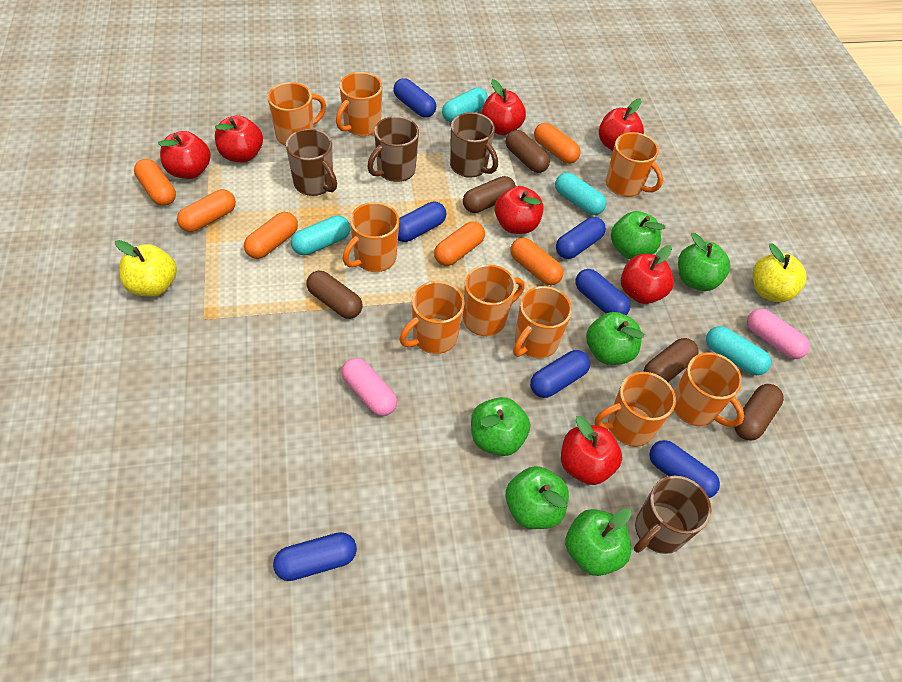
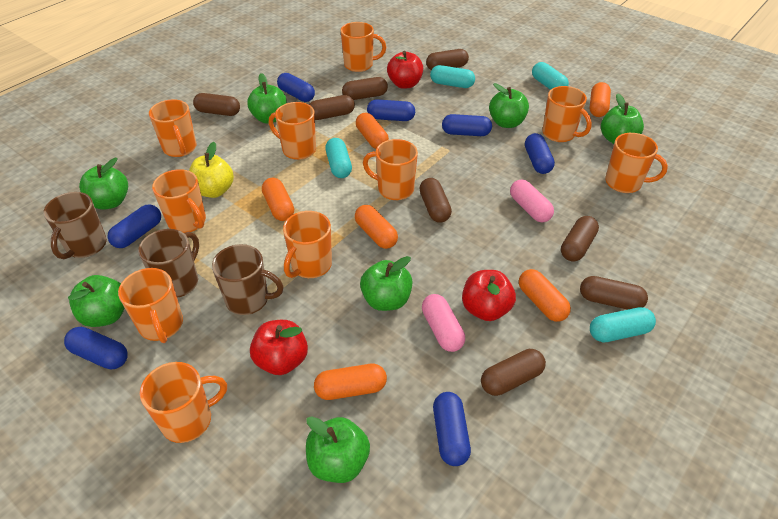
brown capsule: [307,271,362,319] [463,176,516,213] [506,130,550,173] [643,338,699,382] [735,384,784,441] = 5 -> [193,93,240,116] [309,95,355,120] [342,77,388,100] [419,178,452,223] [426,49,469,70] [481,349,546,396] [561,216,599,262] [580,276,648,310] = 8
brown mug: [286,129,337,196] [367,116,419,182] [450,112,498,178] [634,476,712,554] = 4 -> [43,192,107,259] [138,229,199,298] [212,244,284,315] = 3
green apple: [471,397,530,456] [506,466,569,529] [565,508,632,576] [586,312,644,365] [611,211,666,259] [678,233,730,291] = 6 -> [68,275,125,327] [79,158,128,209] [247,73,287,124] [306,416,370,483] [360,256,413,311] [489,83,529,128] [601,93,644,144] = 7
orange mug: [268,82,326,146] [336,72,382,136] [343,202,399,272] [400,281,465,354] [463,264,525,336] [513,286,572,358] [595,372,676,447] [606,132,663,197] [674,352,744,427] = 9 -> [118,268,183,343] [140,362,227,443] [149,99,197,157] [152,169,206,233] [269,102,316,160] [283,211,332,278] [340,22,386,72] [363,139,418,200] [542,86,592,142] [605,133,668,193] = 10
red apple: [158,131,211,179] [215,115,263,163] [482,79,526,135] [495,186,543,234] [561,416,622,485] [599,99,644,151] [621,245,674,304] = 7 -> [250,320,308,375] [387,51,423,89] [462,270,516,321] = 3
yellow apple: [115,240,177,297] [753,244,807,302] = 2 -> [189,142,234,198] = 1

